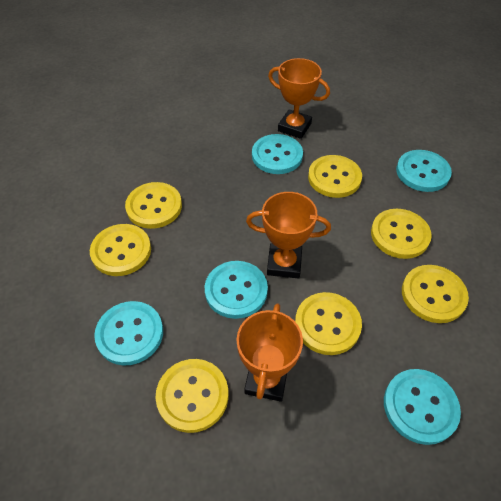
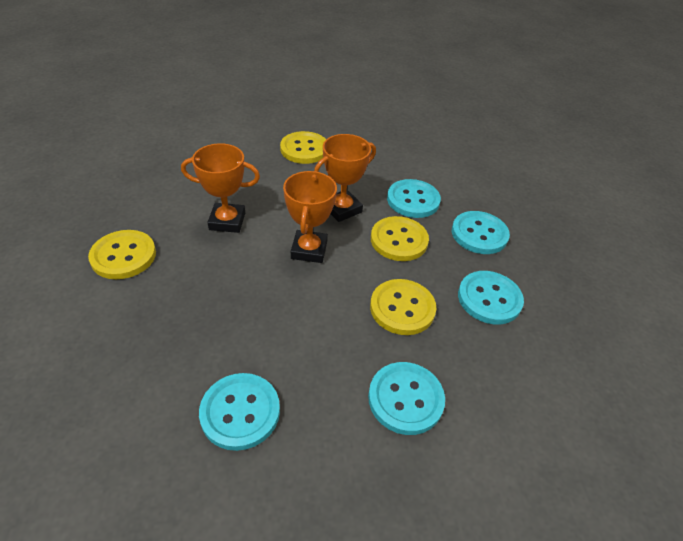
yellow button: [90,224,151,276] [125,182,182,229] [155,359,229,433] [295,292,362,355] [308,155,362,198] [371,209,432,259] [402,265,469,323] = 7 -> [88,230,156,279] [280,131,326,164] [370,279,436,335] [371,216,429,261] = 4

